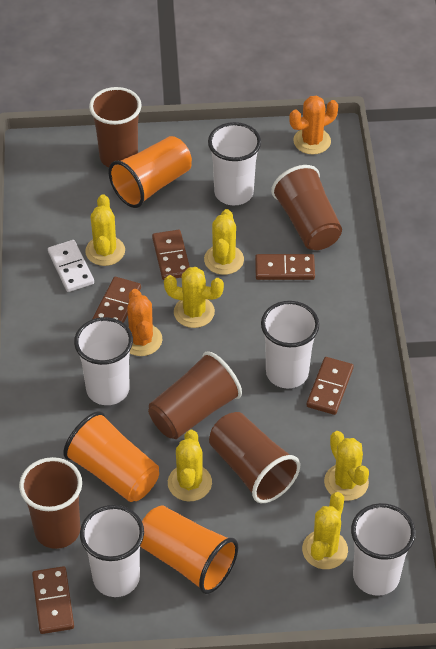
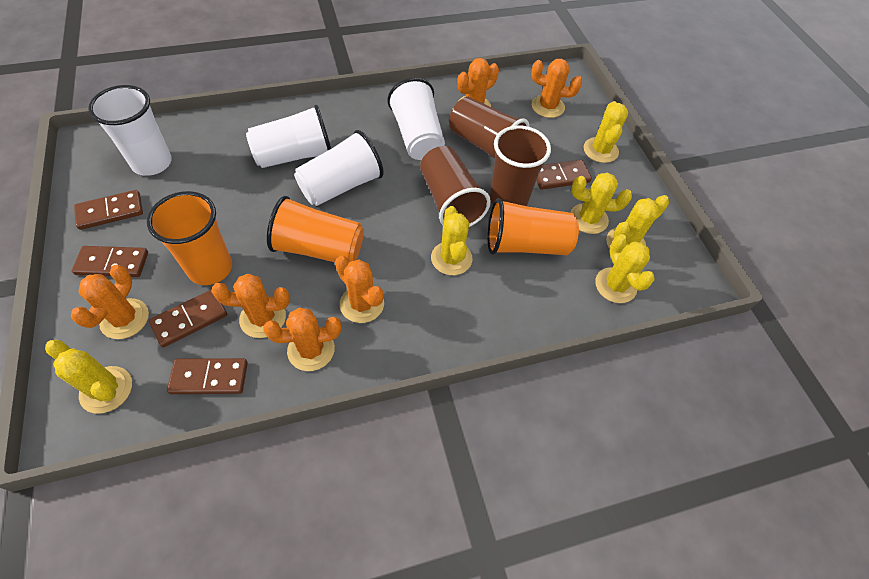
brown cup: [19,457,82,549] [89,87,142,167] [148,351,242,439] [209,412,300,503] [271,165,342,250] = 5 -> [420,146,491,227] [449,97,529,159] [490,125,551,206] = 3
orange cactus: [127,289,162,356] [289,96,338,154] = 2 -> [71,265,149,339] [211,274,290,338] [263,308,341,371] [335,256,384,323] [457,58,499,107] [531,59,582,118] = 6
white cup: [74,317,133,405] [80,505,144,597] [208,122,261,205] [261,301,319,388] [351,503,415,596] = 5 -> [88,85,172,176] [246,105,331,168] [294,130,384,206] [388,78,445,160] = 4
white domino: [48,240,94,292] = 1 -> none = 0

